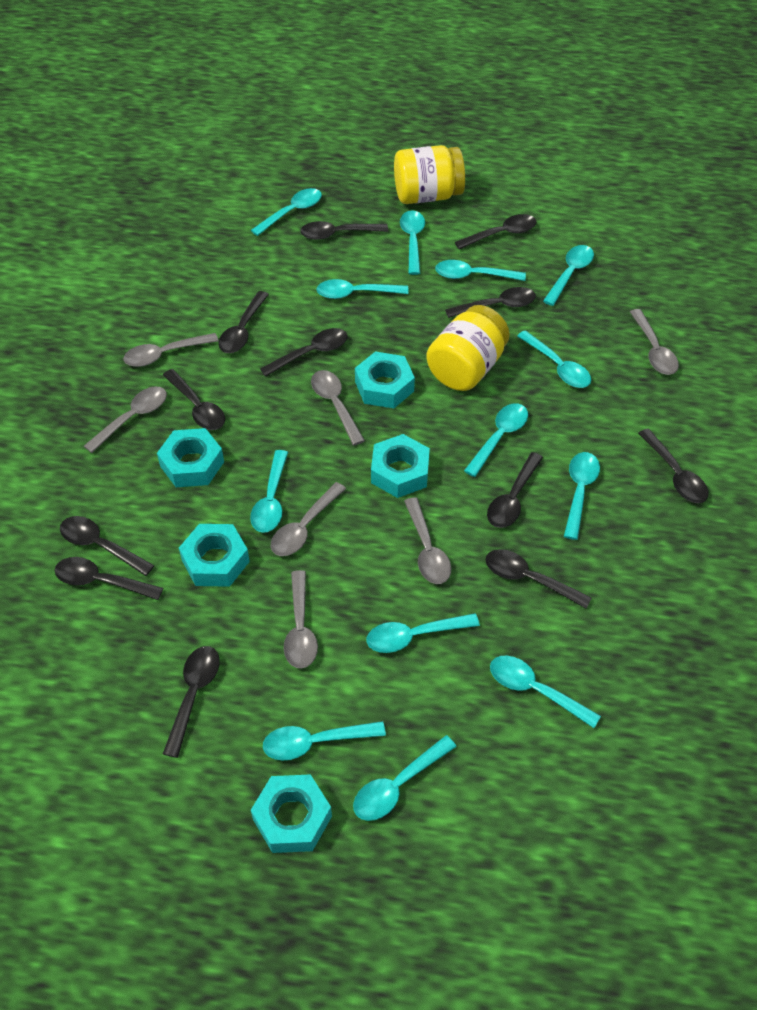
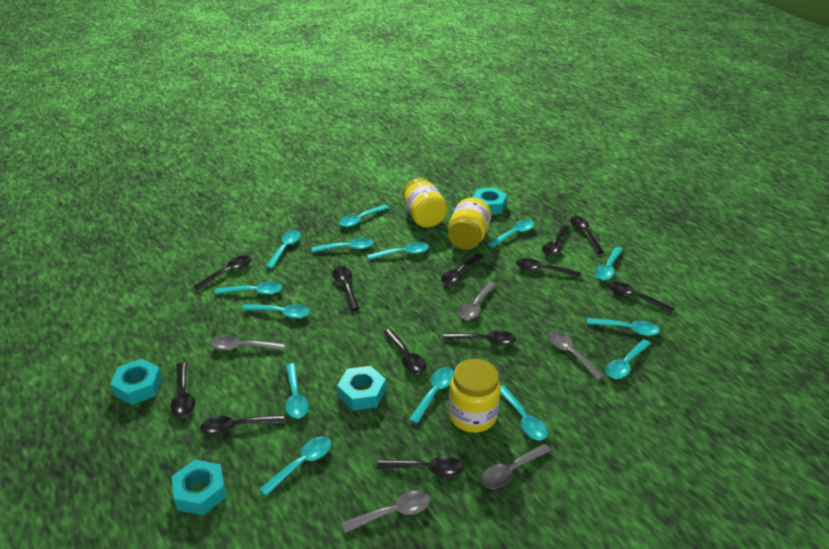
grey spoon: [84,386,167,453] [123,333,218,367] [271,482,346,556] [284,570,318,669] [311,370,365,445] [404,497,451,584] [630,309,679,375] = 7 -> [211,335,285,351] [342,491,430,533] [458,282,496,320] [481,444,551,489] [548,331,604,380] = 5
turquoise nut: [157,428,224,487] [179,524,250,587] [251,774,332,853] [355,352,415,408] [371,434,430,498] = 5 -> [110,359,162,405] [172,460,226,515] [337,366,386,411] [473,188,507,215] = 4
turquoise spoon: [250,450,288,533] [251,188,322,236] [263,721,386,761] [316,279,409,299] [353,735,457,821] [366,613,480,653] [400,210,425,275] [435,260,526,281] [464,403,528,477] [490,656,601,728] [517,330,591,388] [543,245,594,306] [564,452,600,540] = 13 -> [215,281,283,295] [242,304,310,318] [259,436,332,496] [265,230,301,269] [285,363,309,418] [312,238,374,252] [339,205,389,227] [367,242,429,260] [409,367,454,424] [488,219,534,248] [500,385,548,440] [587,318,660,336] [595,247,623,280] [606,339,651,379] = 14
yellow jar: [394,145,465,204] [426,305,510,391] = 2 -> [403,178,447,228] [448,198,491,250] [449,359,501,433] = 3

